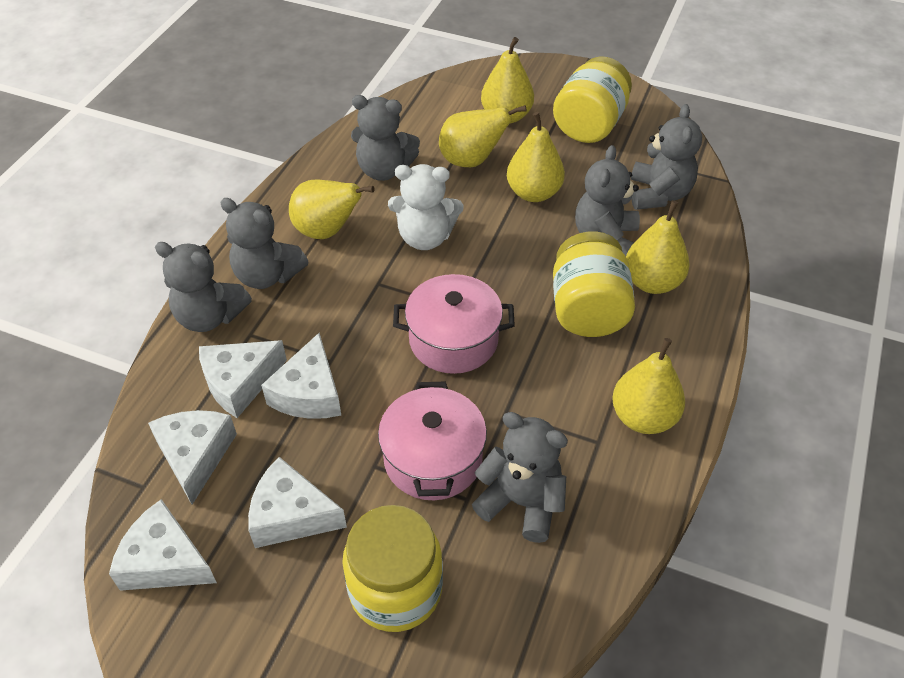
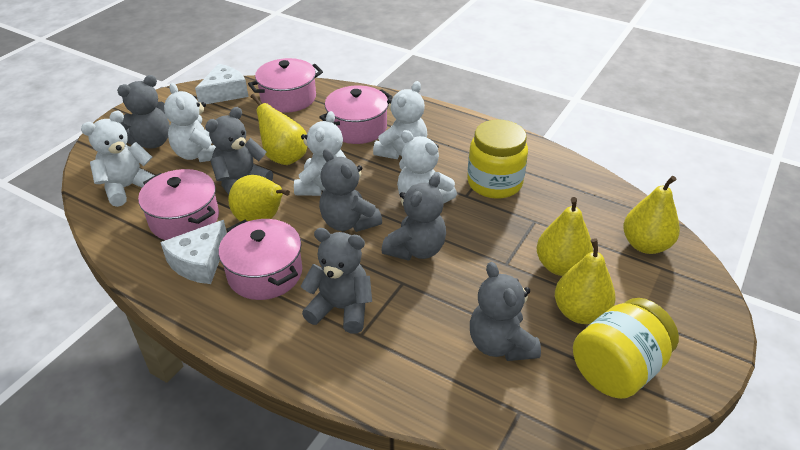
pink pot: [378,382,487,500] [393,274,515,374] = 2 -> [138,169,219,240] [219,219,302,300] [248,58,323,113] [319,86,393,144] = 4
white cheese: [109,499,217,591] [148,410,237,505] [199,340,287,418] [248,457,347,548] [261,333,341,419] = 5 -> [160,220,227,284] [195,64,248,104] = 2
white teddy bear: [388,164,463,250] = 1 -> [81,111,155,207] [164,83,216,162] [294,111,346,196] [373,81,427,159] [397,130,457,203] = 5
yellow jar: [342,505,443,632] [553,57,632,143] [553,232,635,337] = 3 -> [467,119,528,199] [573,298,679,399] = 2
yellow pear: [289,179,375,239] [439,105,526,167] [481,37,534,124] [507,112,565,202] [612,338,685,434] [626,200,690,294] = 6 -> [228,175,290,221] [251,94,307,165] [536,197,593,276] [555,238,616,324] [623,176,680,254] = 5

